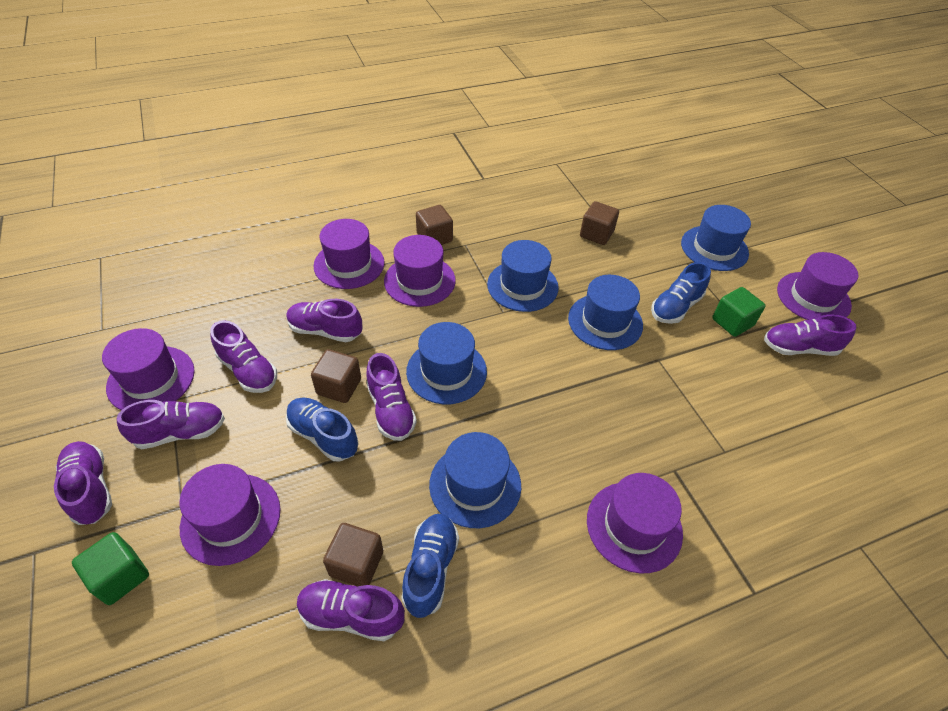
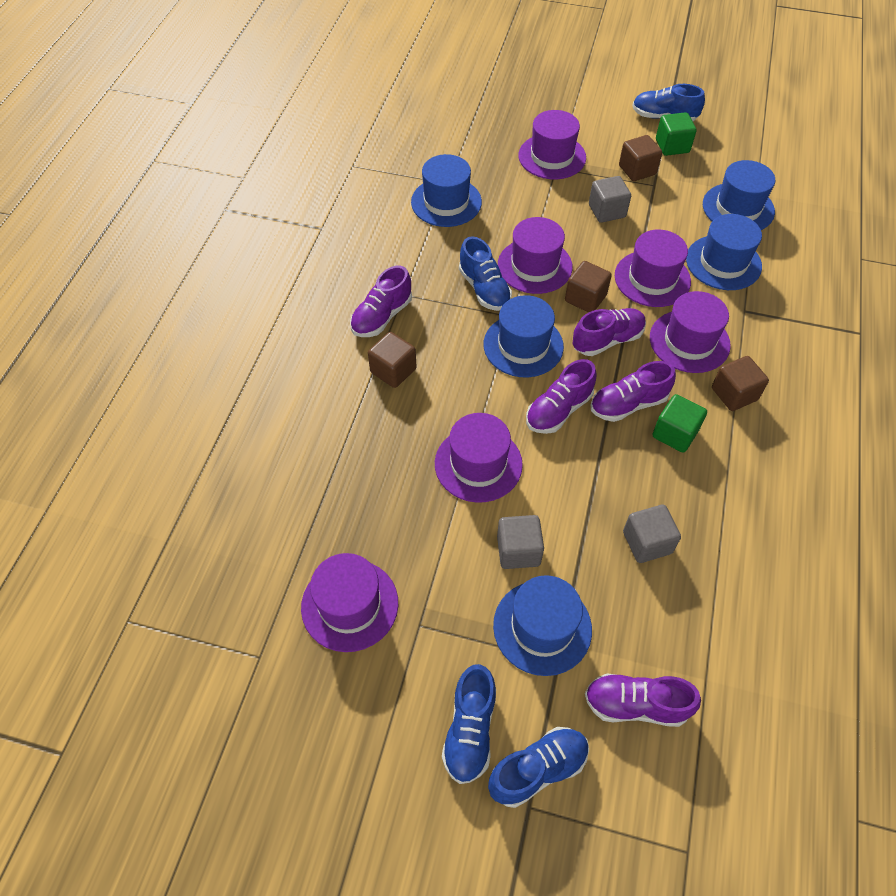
blue shoe: [286,397,358,461] [401,514,459,618] [651,262,711,324] = 3 -> [442,664,496,784] [459,237,512,311] [488,727,589,808] [632,84,705,121] = 4
grey cube: none = 0 -> [497,515,544,569] [589,176,631,223] [623,505,681,563] = 3
purple shoe: [54,441,112,525] [117,400,225,449] [210,320,277,393] [286,299,363,342] [297,579,405,641] [366,353,417,441] [764,314,856,356] = 7 -> [350,266,412,337] [526,359,597,434] [573,308,646,356] [585,673,701,727] [591,361,676,422] = 5

